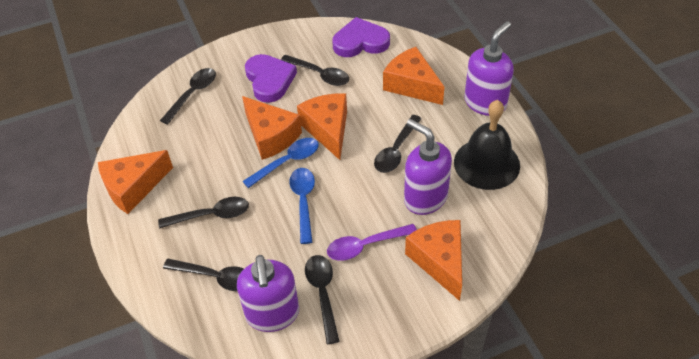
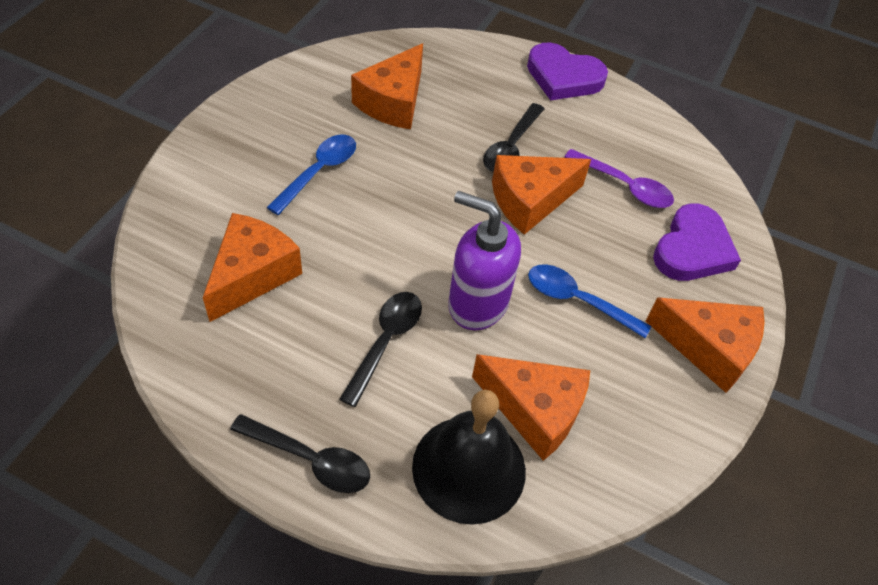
black spoon: [158,197,249,229] [160,68,216,125] [163,259,244,291] [281,55,349,86] [305,255,340,344] [374,115,422,173] = 6 -> [230,414,370,493] [339,292,422,407] [483,103,544,172] = 3
purple soap dispenser: [237,255,299,332] [404,119,452,215] [464,21,514,116] = 3 -> [448,191,521,330] = 1

